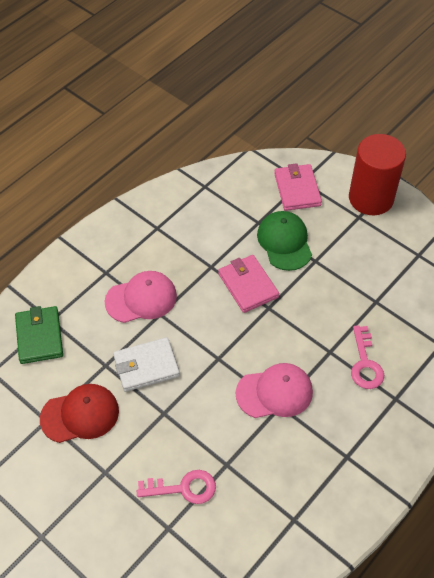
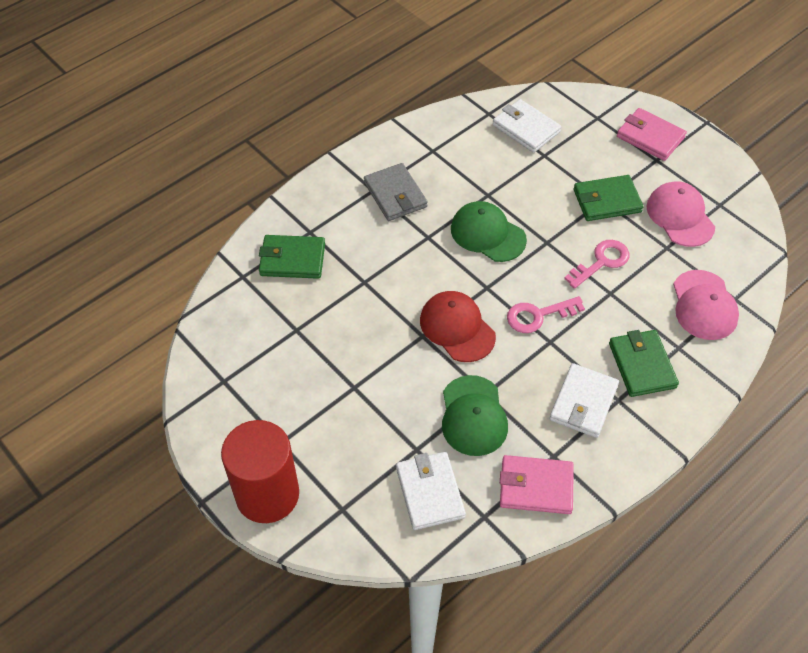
green cap: [257,211,312,271] = 1 -> [442,375,508,456] [451,201,527,262] = 2
green wallet: [15,306,63,364] = 1 -> [259,235,325,279] [574,175,644,221] [609,330,679,397] = 3
grey wallet: none = 0 -> [364,163,427,221] = 1
white wallet: [113,337,180,392] = 1 -> [396,452,466,530] [493,99,561,153] [549,363,619,438] = 3

